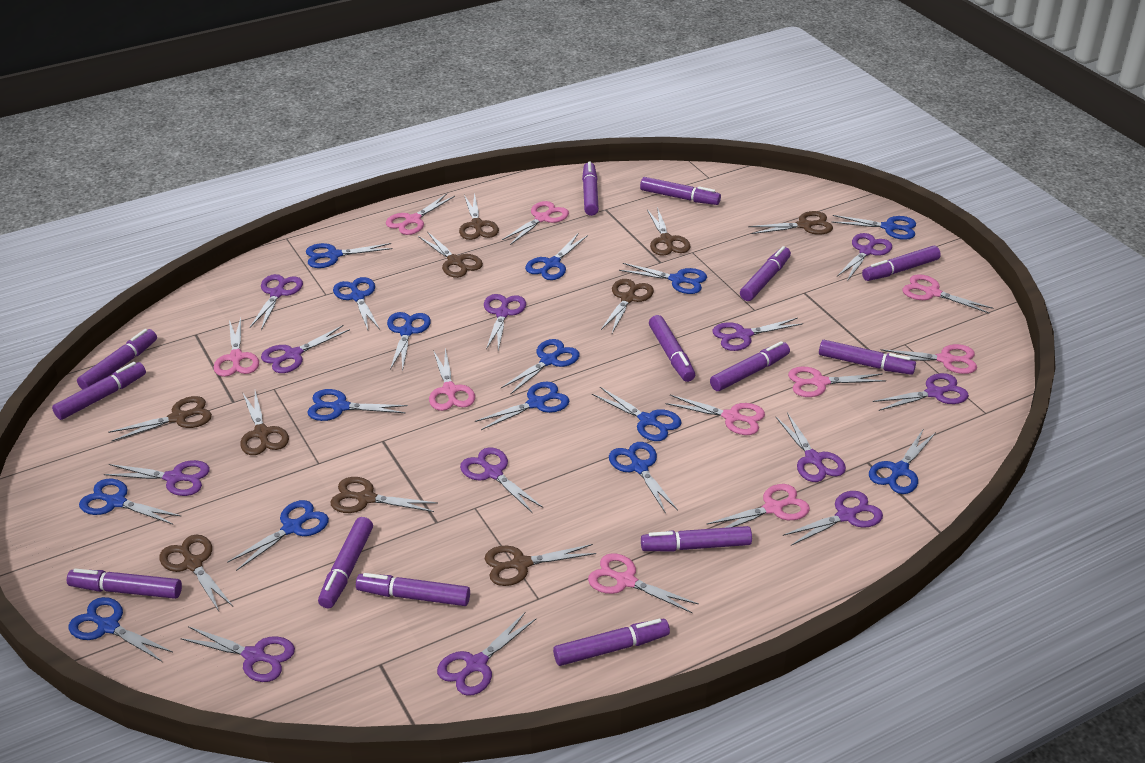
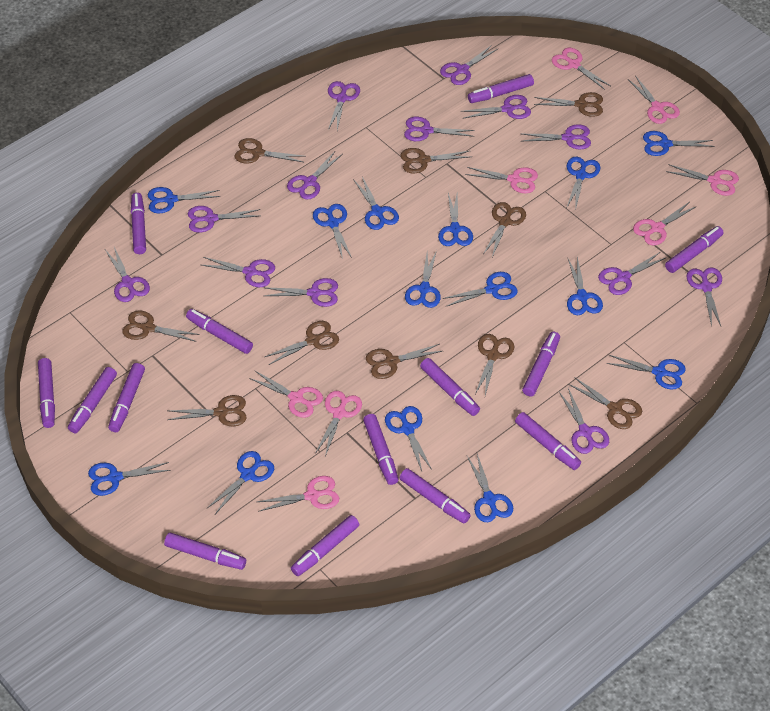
blue scissors: [69,597,173,662] [79,479,182,524] [227,500,329,571] [306,243,393,268] [308,389,408,421] [333,277,380,330] [387,312,431,372] [475,382,569,430] [501,339,580,395] [525,233,588,280] [592,387,682,441] [609,442,678,514] [619,263,707,294] [831,215,916,240] [869,428,935,494] = 15 -> [88,462,171,496] [148,187,220,213] [207,451,274,514] [313,204,352,259] [353,177,399,230] [385,406,432,471] [405,250,441,308] [438,193,473,246] [442,272,518,306] [467,454,513,522] [567,157,600,211] [567,257,603,315] [606,355,686,389] [643,131,714,156] = 14
pink scissors: [213,318,259,377] [386,194,455,235] [429,348,475,411] [502,201,569,245] [588,553,699,613] [666,395,765,435] [706,484,810,528] [788,367,886,397] [881,344,977,374] [902,274,993,314] = 10 -> [249,371,323,418] [257,476,339,512] [315,391,362,456] [466,167,538,193] [552,48,611,90] [628,75,680,124] [633,202,697,245] [666,164,739,196] = 8
purple scissors: [104,460,210,496] [180,626,295,682] [250,274,303,330] [261,325,350,373] [437,612,537,696] [460,447,543,513] [484,294,526,351] [712,318,803,351] [776,413,846,482] [783,491,883,546] [837,233,892,281] [873,373,969,411] = 12 -> [105,247,150,302] [188,206,260,233] [202,257,275,287] [263,278,338,307] [287,150,342,200] [328,81,360,130] [404,117,475,141] [440,45,498,85] [461,95,531,119] [522,124,591,149] [559,388,609,454] [598,252,667,295] [686,267,722,327] = 13

